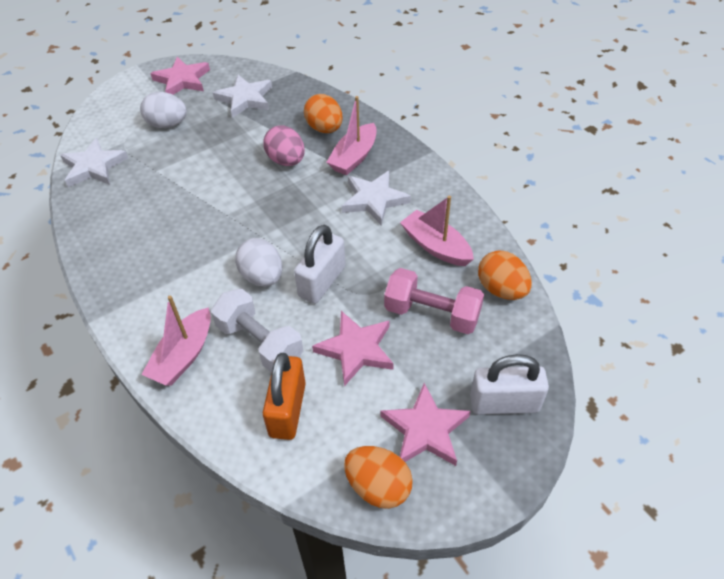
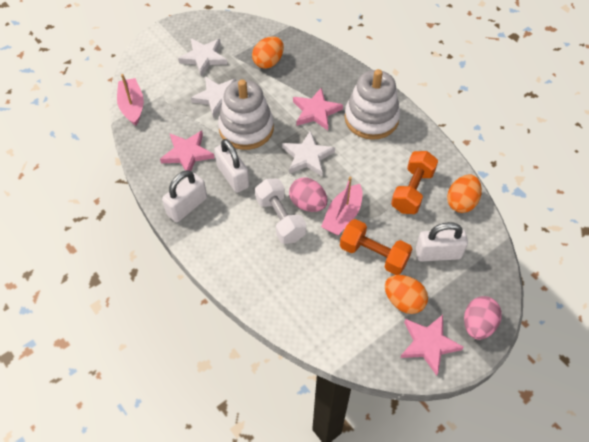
orange dumbbell: none = 0 -> [340,219,413,275] [391,151,438,214] = 2
orange padlock: [263,353,306,440] = 1 -> none = 0
pink boat: [141,295,211,386] [326,96,377,175] [400,196,474,266] = 3 -> [117,74,144,126] [321,176,363,235] = 2
pink dumbbell: [384,268,484,334] = 1 -> none = 0
pink egg: [263,125,305,166] = 1 -> [289,178,328,212] [464,296,502,340] = 2
white egg: [140,92,187,128] [235,238,282,287] = 2 -> none = 0
white padlock: [294,225,346,304] [470,354,549,414] = 2 -> [162,170,207,223] [214,139,250,193] [416,222,468,262] = 3
white stacking toy: none = 0 -> [218,79,274,150] [345,69,400,140] = 2

